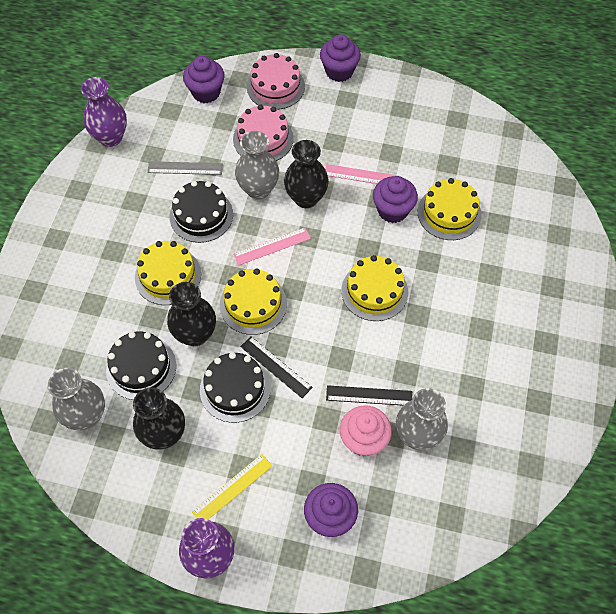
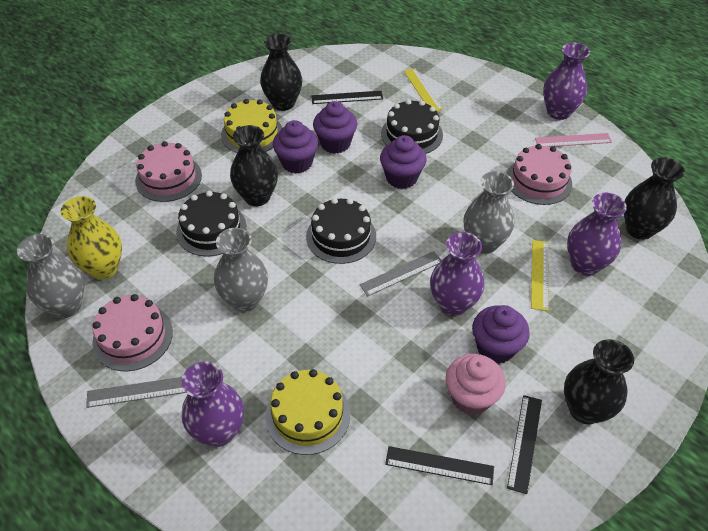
black ruler: [240,336,313,398] [326,385,412,406] = 2 -> [311,91,383,104] [385,446,494,485] [507,395,542,494] = 3
black vase: [133,387,185,450] [167,282,216,346] [284,140,329,208] = 3 -> [230,125,278,206] [260,34,302,111] [564,339,634,424] [624,157,685,240] = 4
grey ruler: [147,161,223,175] = 1 -> [86,377,186,408] [359,251,441,296] = 2
pink cake: [233,105,294,161] [247,53,305,110] = 2 -> [92,294,173,371] [135,141,202,202] [507,144,572,205] = 3
pink ruler: [233,228,311,266] [325,164,398,184] = 2 -> [535,133,612,147] = 1
purple vase: [81,77,127,147] [179,518,235,579] = 2 -> [182,362,244,447] [430,232,484,316] [543,42,590,120] [567,193,627,276] = 4
yellow cake: [135,241,201,305] [220,269,287,335] [342,255,408,321] [418,178,481,240] = 4 -> [221,99,282,153] [265,369,350,455] = 2
yellow ruler: [192,454,272,520] = 1 -> [404,68,443,111] [531,240,548,311] = 2
yellow vase: none = 0 -> [61,196,122,280] = 1

